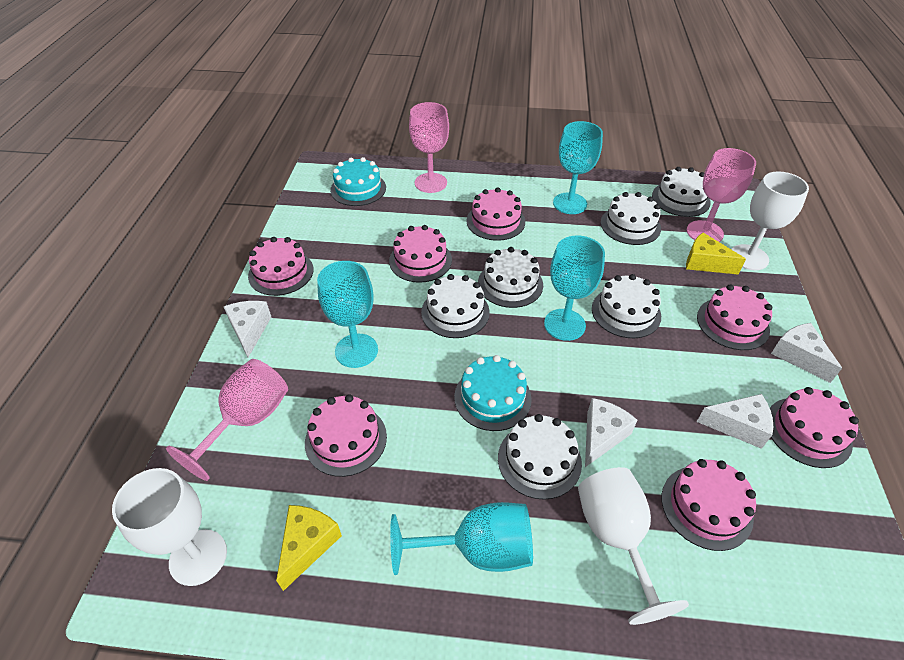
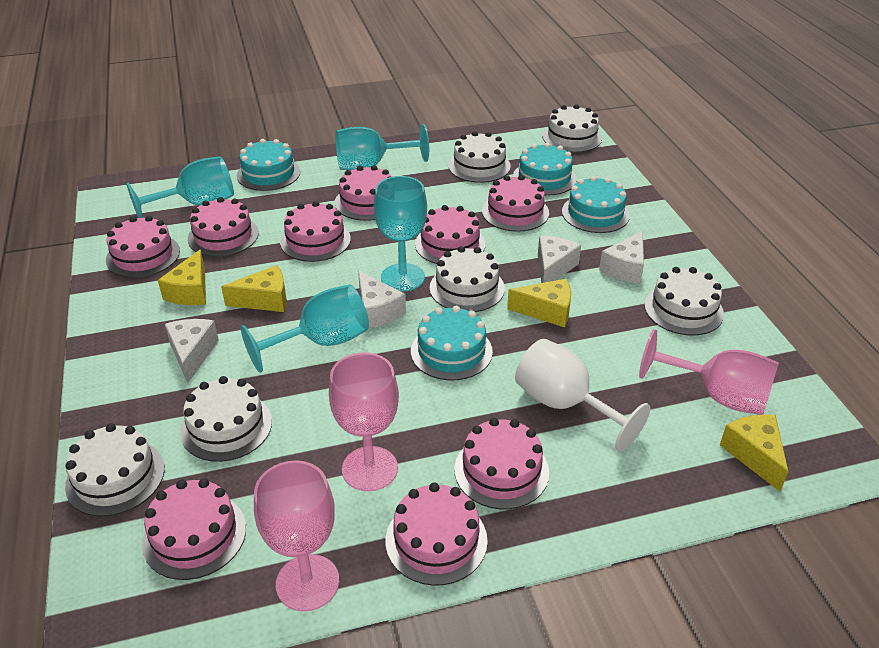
pink cake: [248,237,314,296] [305,394,387,477] [389,225,452,283] [466,187,525,241] [662,459,756,551] [697,285,772,350] [770,387,859,468] = 7 -> [106,216,180,278] [142,479,246,580] [188,197,259,257] [280,201,351,262] [335,165,392,221] [386,483,488,586] [415,205,485,264] [454,418,549,509] [482,175,549,232] = 9
turquoise cake: [330,157,386,206] [454,355,532,431] = 2 -> [237,139,300,191] [411,306,493,380] [513,143,576,196] [562,176,630,233] = 4
white goblet: [112,468,227,586] [578,467,689,625] [731,171,809,270] = 3 -> [515,339,650,452] = 1
yellow cheese: [276,505,342,591] [686,233,746,274] = 2 -> [158,249,206,305] [221,265,287,312] [507,279,571,328] [720,414,788,491] = 4

